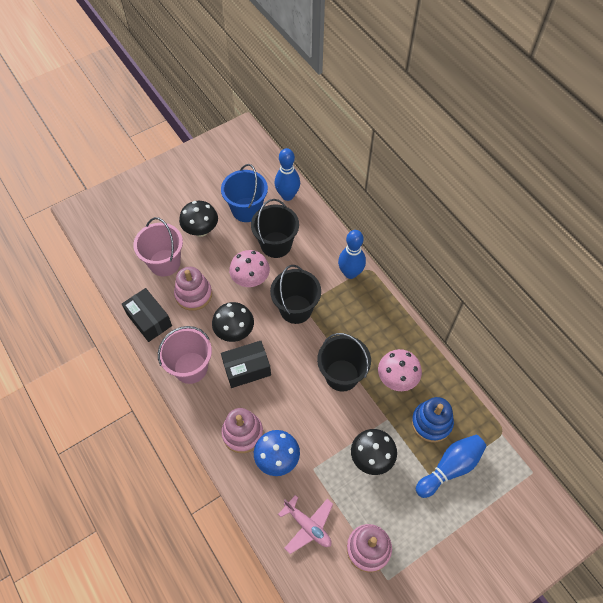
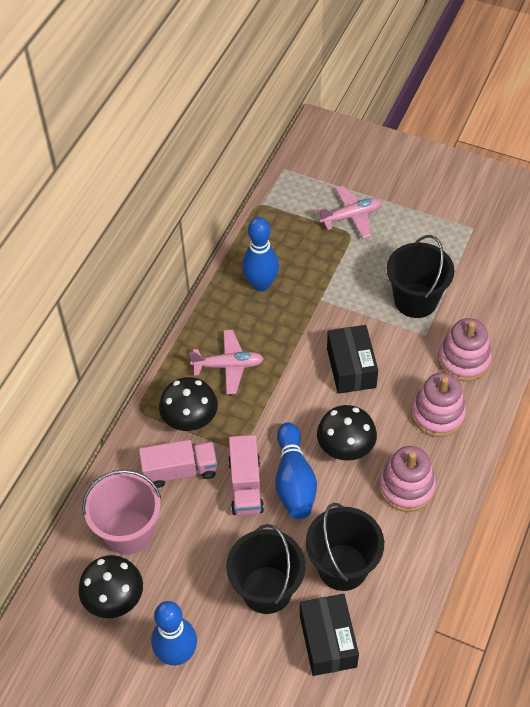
blue bucket: [221,164,268,222] = 1 -> none = 0
blue mushroom: [254,430,300,476] = 1 -> none = 0
blue stacking toy: [411,397,454,442] = 1 -> none = 0
pink bucket: [133,217,183,277] [158,326,212,384] = 2 -> [82,470,161,555] = 1
pink mushroom: [229,250,270,287] [378,349,422,391] = 2 -> none = 0
pink plane: [278,495,333,554] = 1 -> [189,330,264,395] [317,186,382,238] = 2
pink truck: none = 0 -> [139,440,217,488] [228,435,264,515] = 2

